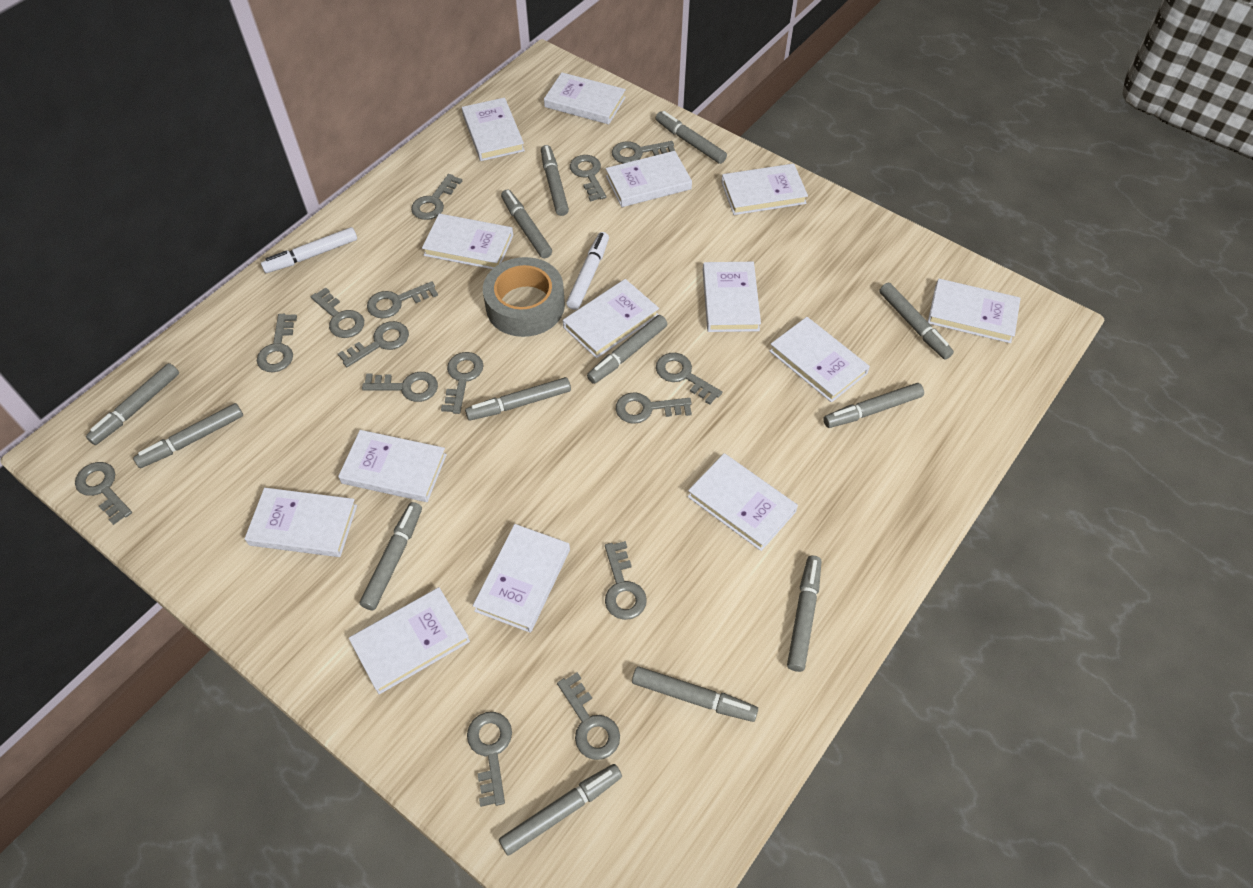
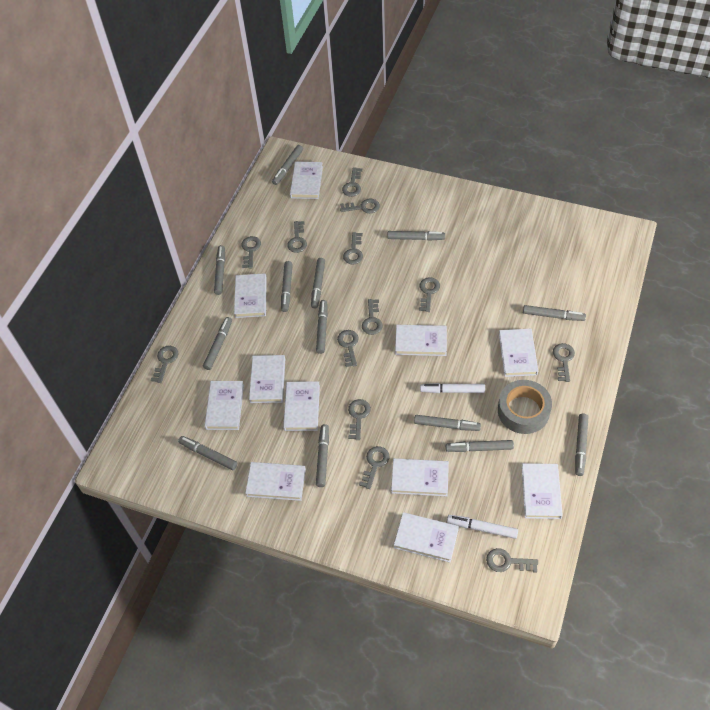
grey key: [75,462,132,525] [257,314,297,372] [311,287,364,338] [338,321,409,367] [362,372,438,402] [367,281,438,319] [411,174,462,220] [441,352,483,414] [467,712,512,807] [557,672,620,760] [570,155,606,202] [605,541,647,620] [612,141,675,163] [616,392,692,424] [656,353,722,405] = 15 -> [151,346,178,383] [242,236,261,269] [287,221,307,253] [337,330,359,367] [340,199,380,213] [342,167,362,197] [343,232,363,264] [348,399,371,440] [359,446,390,489] [362,299,383,335] [419,277,440,312] [486,548,538,573] [553,343,575,382] = 13
white book: [245,488,357,557] [338,430,447,502] [349,587,470,694] [422,213,513,269] [462,98,525,161] [473,524,570,633] [544,73,626,124] [563,279,659,358] [606,151,692,207] [688,453,798,551] [703,262,761,332] [721,164,808,215] [769,317,870,402] [928,279,1021,343] = 14 -> [204,381,244,430] [234,273,267,318] [245,462,306,501] [249,355,285,403] [283,381,320,431] [290,161,323,199] [391,458,449,496] [394,512,459,562] [395,325,447,356] [499,329,538,377] [522,463,563,519] = 11

